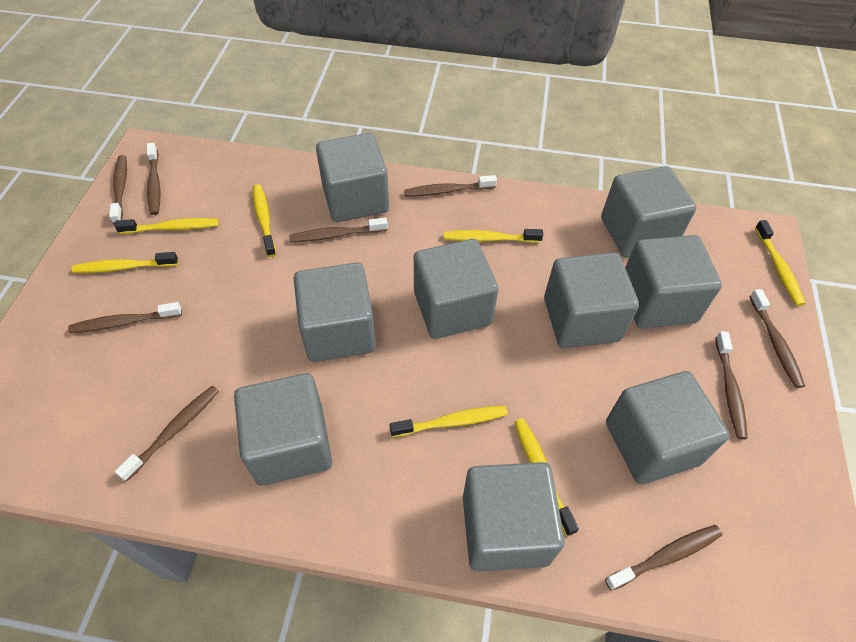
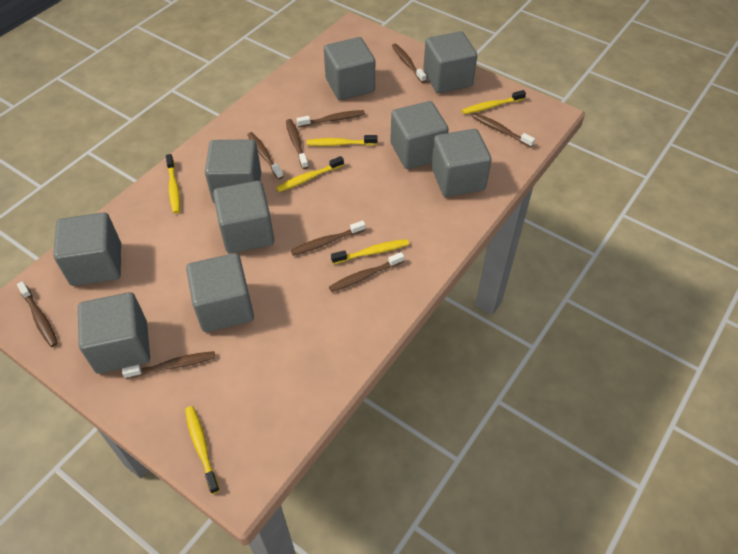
yellow toothbrush: [72,252,178,273] [114,218,219,234] [253,184,276,257] [390,406,508,437] [444,229,543,243] [514,418,579,536] [755,220,805,306] = 7 -> [166,154,180,213] [185,406,220,494] [276,156,344,192] [307,135,378,146] [331,239,409,264] [462,90,526,114] = 6

